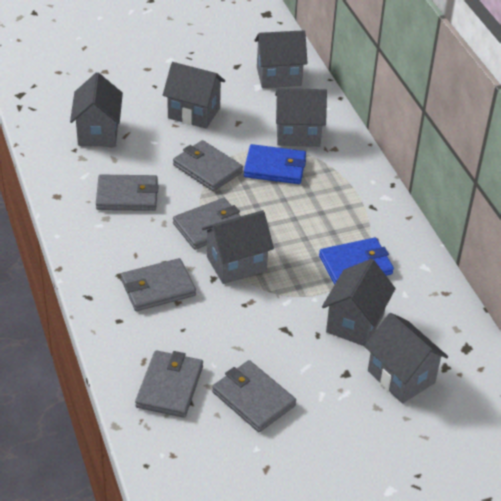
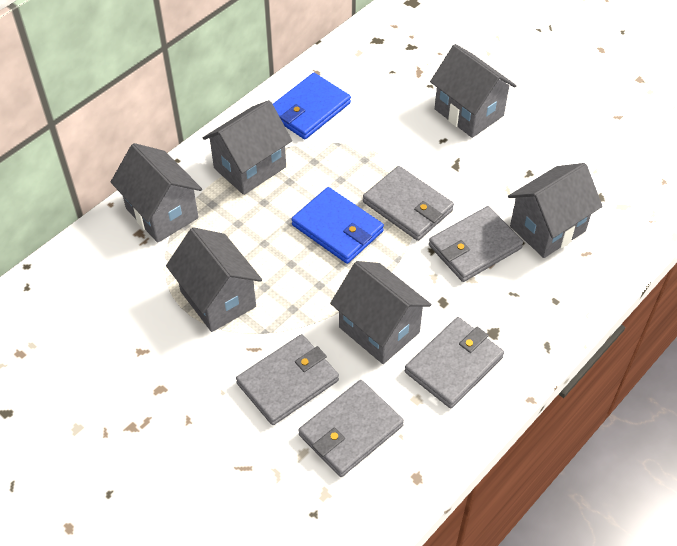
grey house: [70,72,123,147] [163,62,225,129] [202,210,274,284] [254,30,308,88] [275,88,327,147] [322,259,396,346] [364,313,448,403] = 7 -> [111,143,202,243] [166,227,262,332] [203,100,292,195] [330,261,431,364] [430,44,517,138] [508,163,603,258] = 6
grey wallet: [96,175,159,211] [121,258,196,311] [135,350,203,418] [173,140,243,191] [173,198,240,250] [212,360,296,432] = 6 -> [236,334,339,425] [298,380,404,477] [363,166,454,241] [405,317,504,408] [429,206,523,282] = 5

